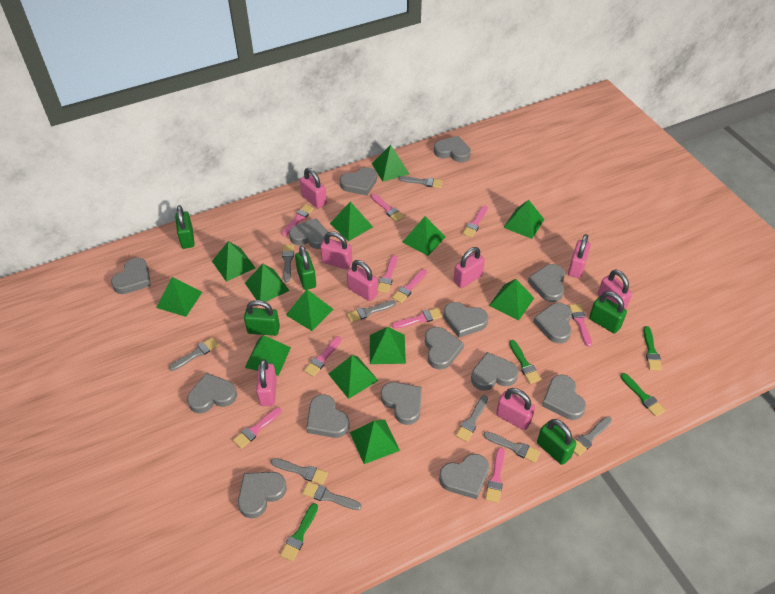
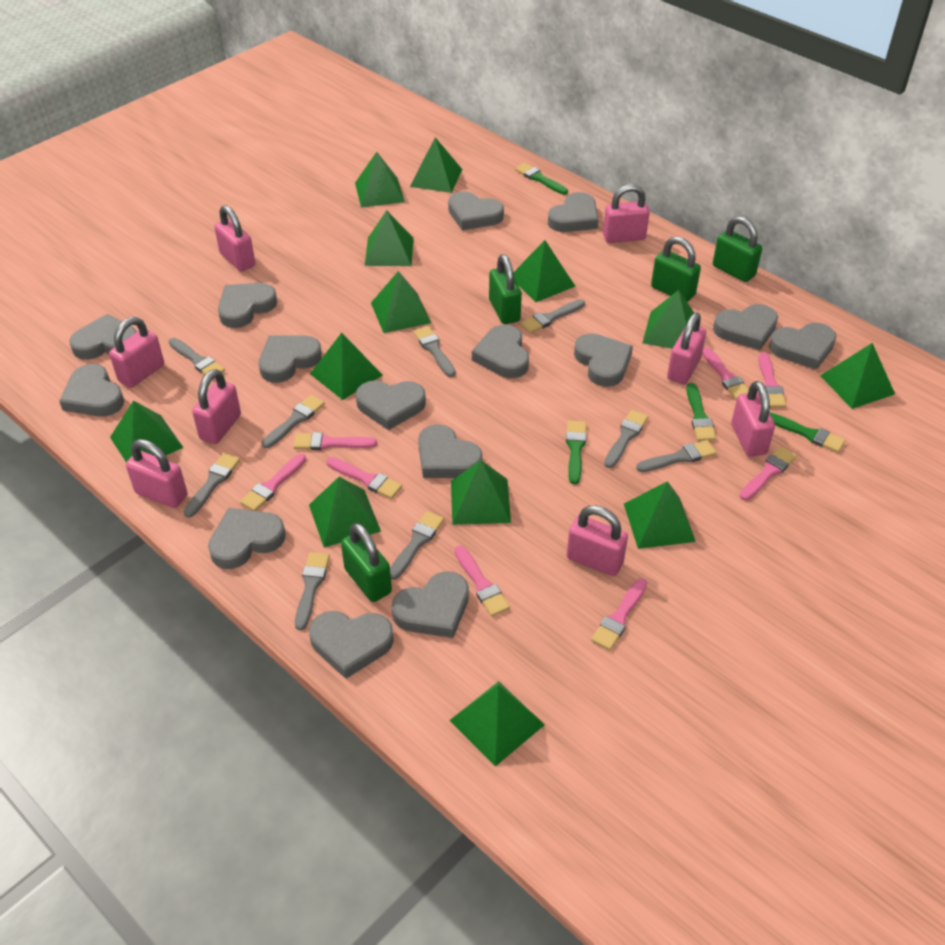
green padlock: [175,205,195,249] [244,300,280,336] [295,246,316,290] [537,419,576,465] [589,291,627,333] = 5 -> [341,523,392,602] [489,254,522,324] [651,236,701,302] [713,216,762,282] = 4
pink brush: [233,407,281,449] [281,204,314,236] [304,336,342,377] [371,193,404,222] [378,255,397,293] [392,269,427,303] [392,308,443,329] [463,206,488,238] [485,447,505,503] [569,304,592,347] = 10 -> [240,454,306,511] [293,432,377,450] [326,457,402,499] [455,546,510,617] [591,578,647,650] [702,347,749,400] [740,446,797,501] [758,352,786,408] = 8

